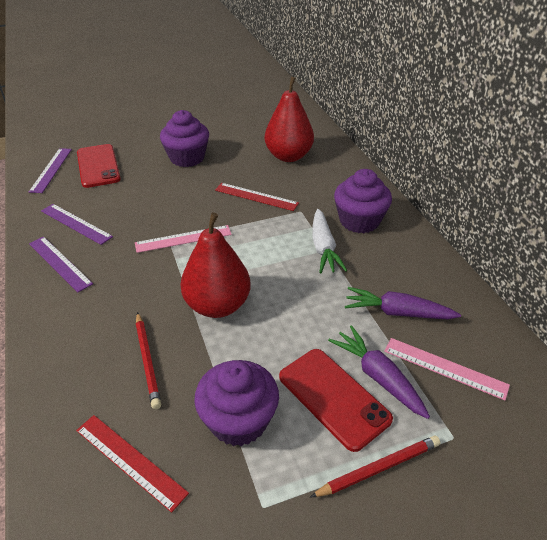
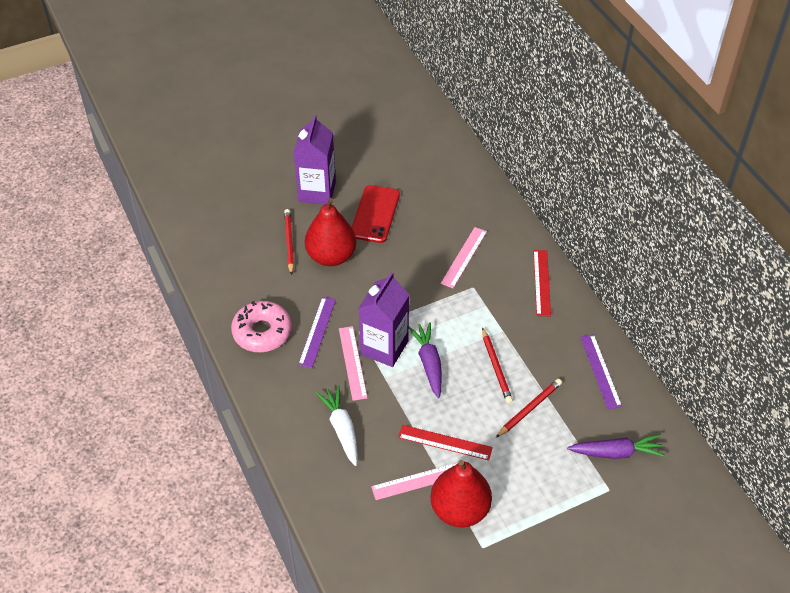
pink donut: none = 0 -> [231,301,292,352] = 1
pink ruler: [135,225,232,253] [384,338,510,400] = 2 -> [339,326,367,401] [371,463,458,500] [441,227,487,288] = 3
purple carton: none = 0 -> [294,115,336,204] [358,272,410,367] = 2
purple cupcake: [160,110,209,167] [194,360,279,446] [334,169,392,233] = 3 -> none = 0
purple ruler: [29,148,72,193] [29,237,93,292] [41,204,113,245] = 3 -> [298,297,336,368] [580,334,622,409] = 2
red pencil: [136,312,161,409] [310,435,440,497] = 2 -> [284,209,294,275] [482,327,513,403] [496,379,562,438] = 3
red phone: [77,144,121,188] [279,349,393,452] = 2 -> [352,185,400,243] = 1

